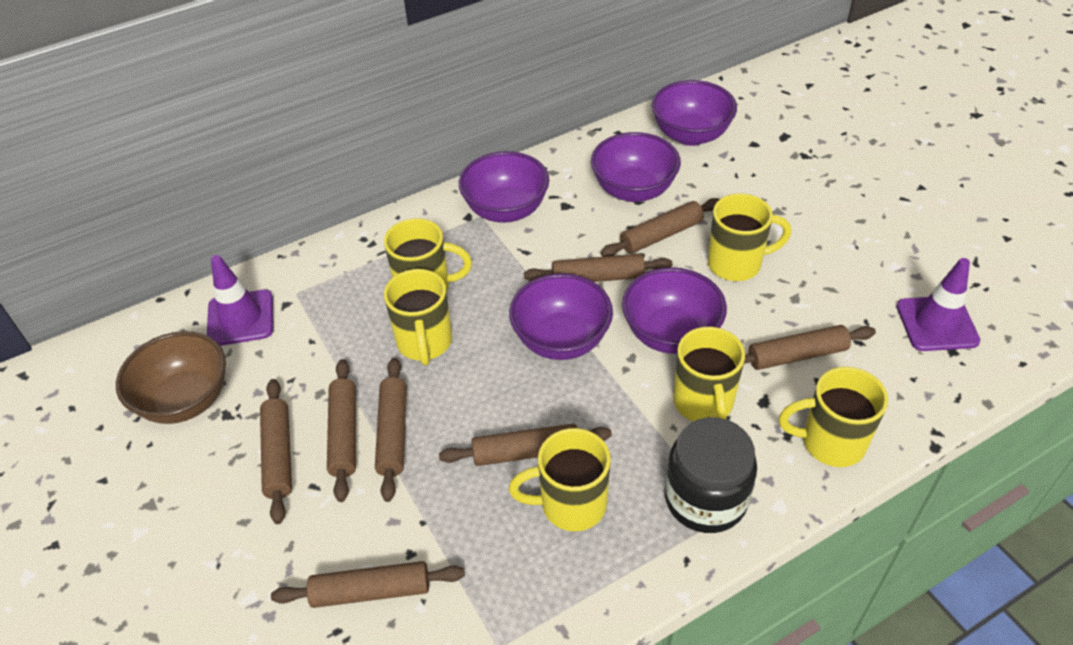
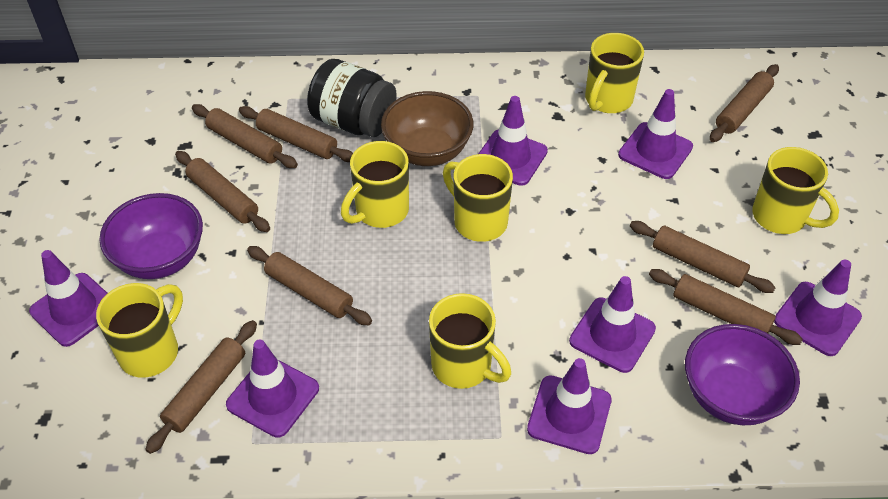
purple bowl: [459,151,549,223] [509,273,613,360] [591,132,681,202] [622,267,727,354] [652,80,737,146] = 5 -> [99,193,203,279] [685,324,800,425] = 2
purple traffic cone: [207,255,273,346] [897,258,980,351] = 2 -> [29,250,108,347] [226,340,319,438] [478,96,548,186] [527,358,612,454] [569,276,656,373] [618,89,693,179] [774,259,862,356] = 7

